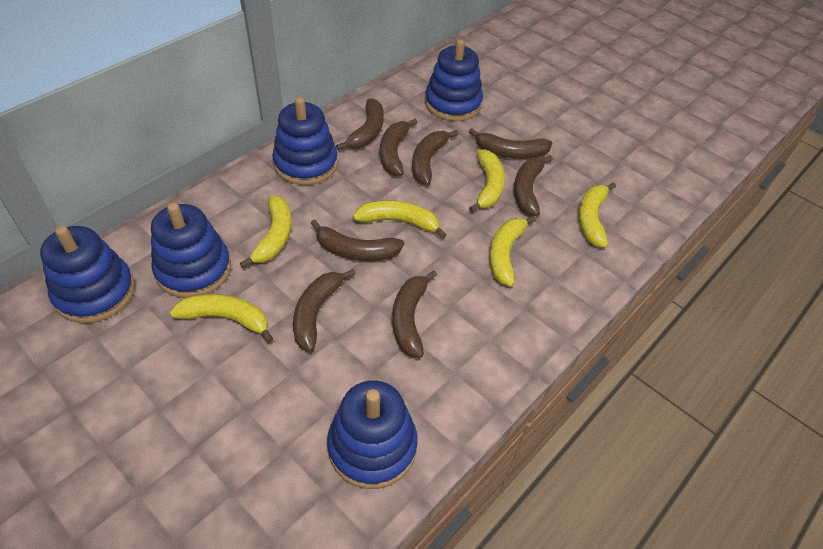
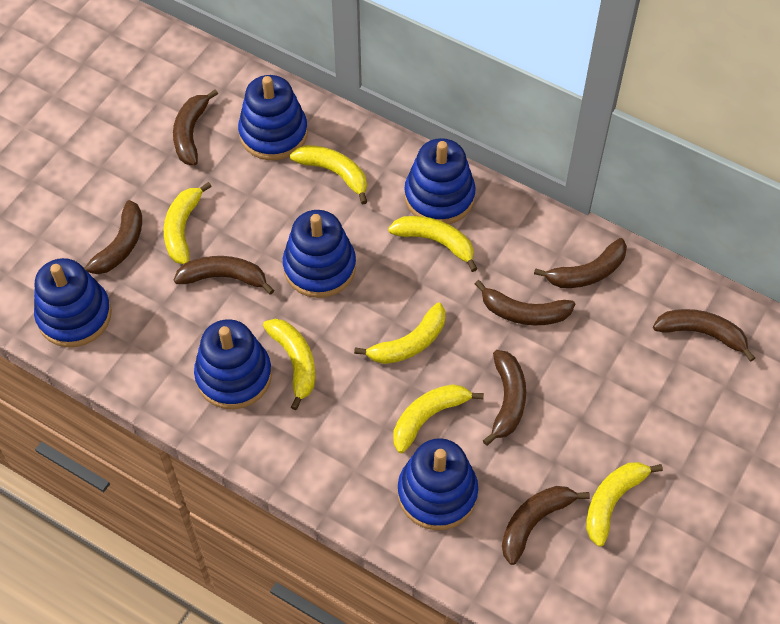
blue stacking toy: [40,226,135,323] [151,203,231,298] [272,97,338,185] [327,380,418,489] [425,39,483,121] = 5 -> [34,258,112,347] [194,319,272,409] [238,75,308,160] [283,210,356,298] [398,438,478,530] [404,138,476,224] = 6
yellow banana: [170,294,273,343] [240,195,291,268] [353,200,447,238] [469,149,505,212] [489,216,536,287] [578,182,616,248] = 6 -> [164,182,212,264] [263,319,315,410] [290,145,367,204] [354,303,445,364] [388,216,477,272] [394,384,484,453] [586,462,663,547] = 7

